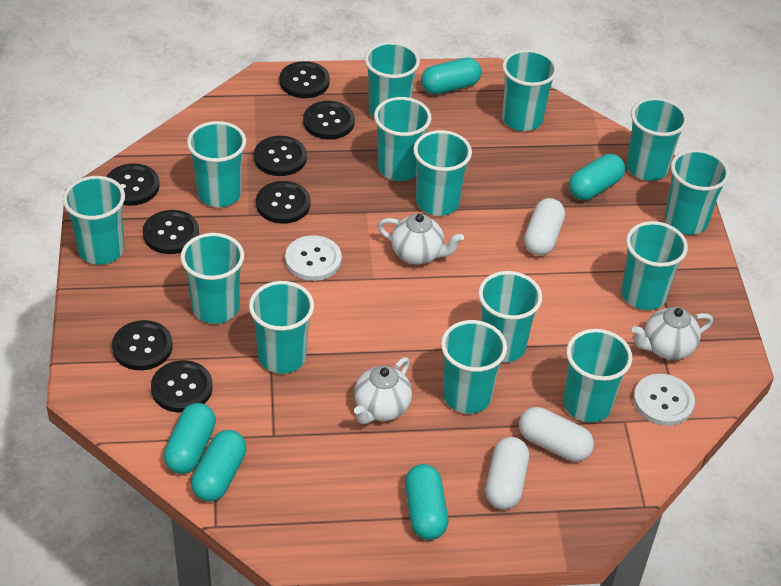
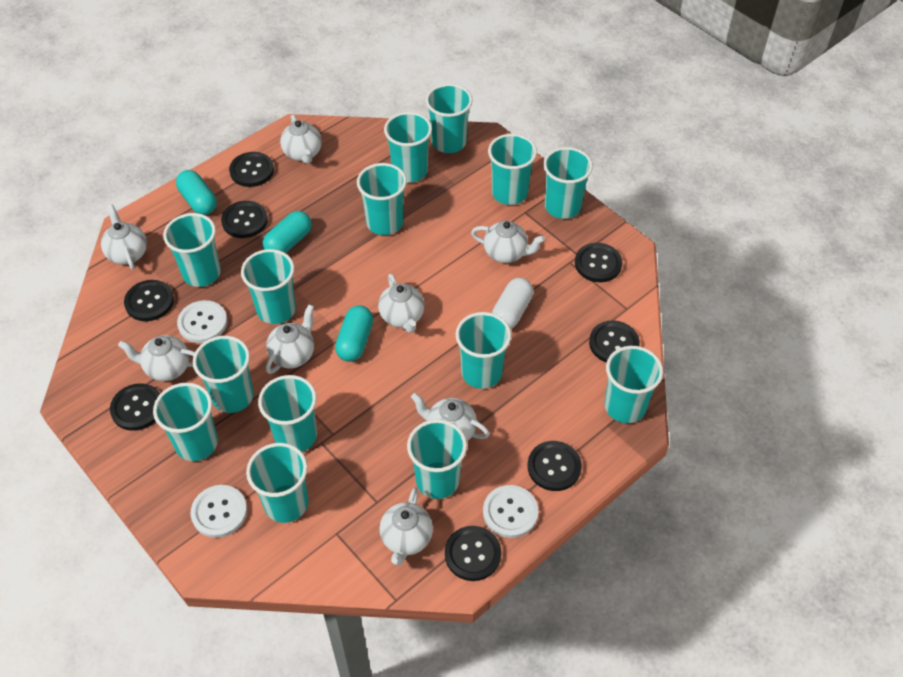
turquoise capsule: [164,403,216,474] [191,430,246,501] [405,464,448,540] [421,57,481,95] [569,154,625,200] = 5 -> [176,170,217,215] [263,211,312,253] [335,305,373,362] = 3
white button: [285,235,342,281] [633,374,695,426] = 2 -> [177,300,227,343] [191,485,247,538] [483,485,538,538] = 3
white capsule: [486,437,529,510] [519,407,594,462] [524,198,565,256] = 3 -> [492,278,533,329] = 1
white teapot: [354,357,412,424] [378,213,464,265] [632,307,713,360] = 3 -> [101,204,147,270] [118,335,195,381] [266,304,314,374] [280,115,322,164] [378,274,424,333] [380,488,433,566] [411,393,490,441] [471,221,545,263] = 8

